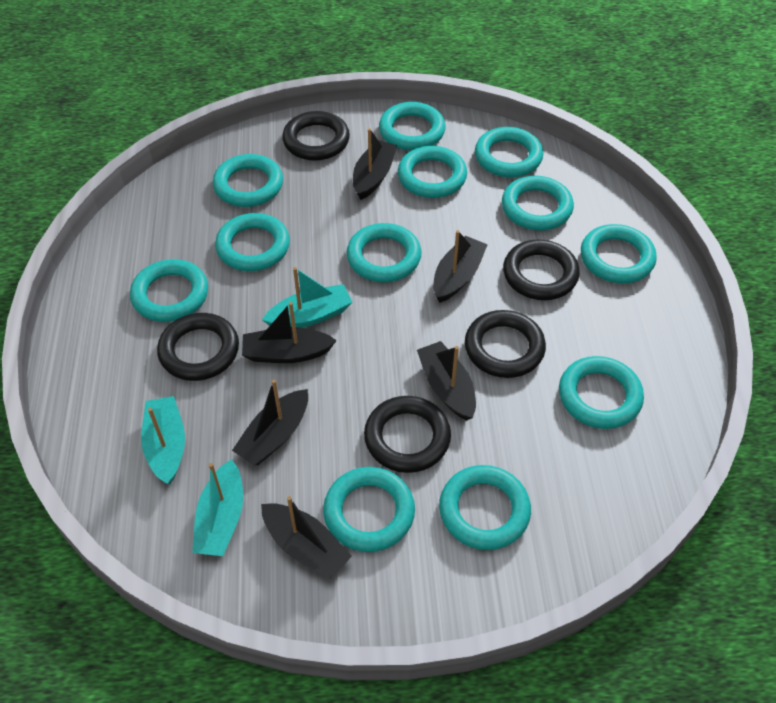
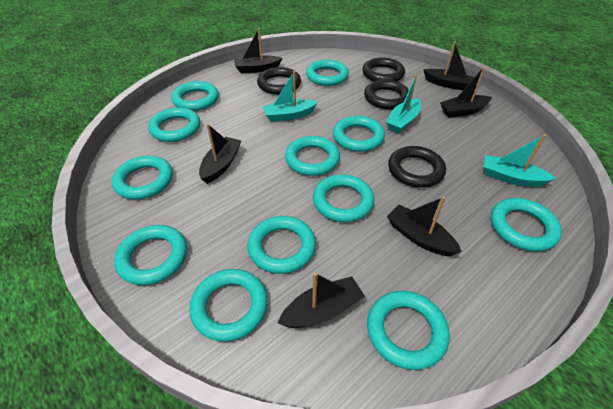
black ring: [157,313,239,381] [282,111,350,161] [364,396,451,473] [465,310,546,378] [503,240,580,300] = 5 -> [257,67,301,95] [362,58,405,82] [364,80,409,109] [388,146,446,188] = 4

